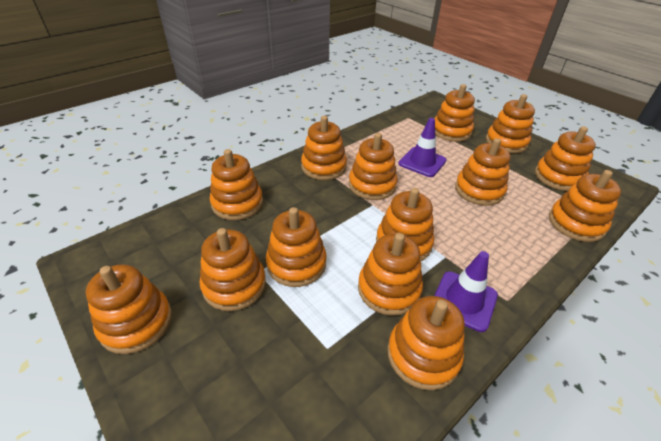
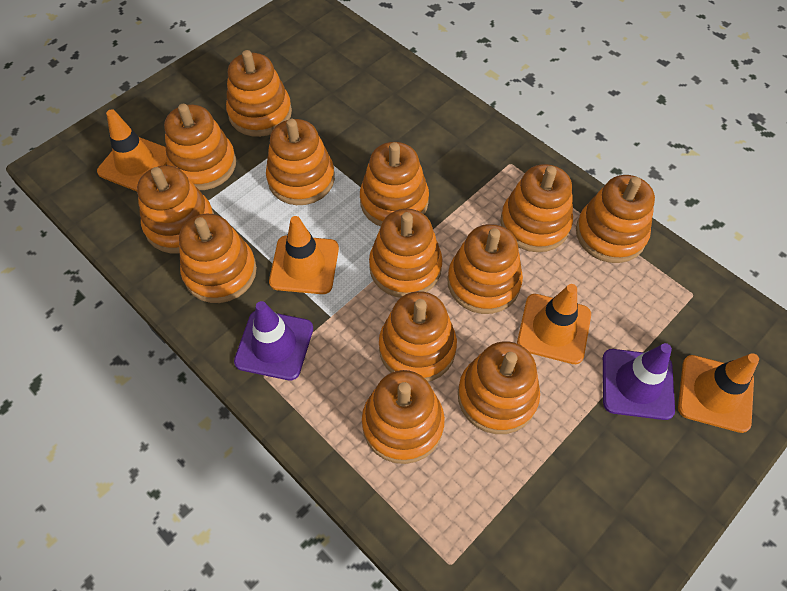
orange stacking toy: [86,264,172,354] [199,228,266,311] [210,149,263,220] [266,207,326,287] [301,116,347,180] [349,133,397,200] [358,233,423,316] [376,188,434,261] [387,296,465,390] [434,84,475,142] [455,138,511,206] [486,94,535,153] [535,126,596,191] [549,170,621,242] = 14 -> [137,165,214,253] [164,104,236,190] [179,214,257,303] [226,50,292,137] [266,119,335,205] [360,142,429,227] [362,370,445,464] [369,209,443,298] [379,291,457,382] [447,224,523,314] [458,341,540,434] [500,164,573,252] [576,175,655,263] = 13
orange traffic cone: none = 0 -> [97,109,167,192] [269,216,339,294] [517,284,591,364] [678,353,759,433] = 4

